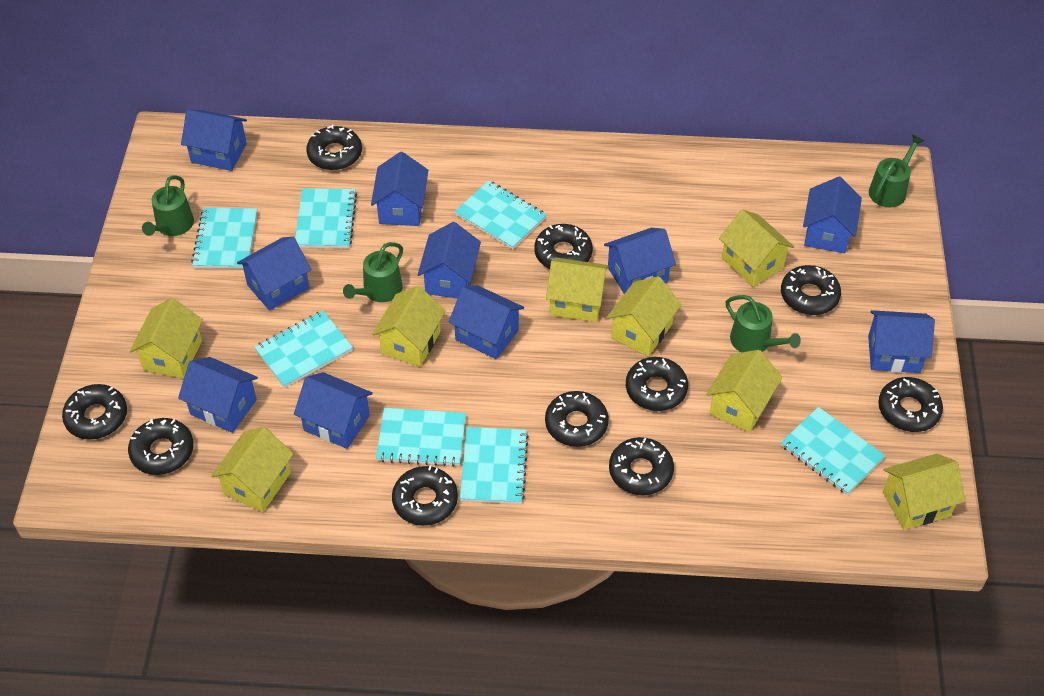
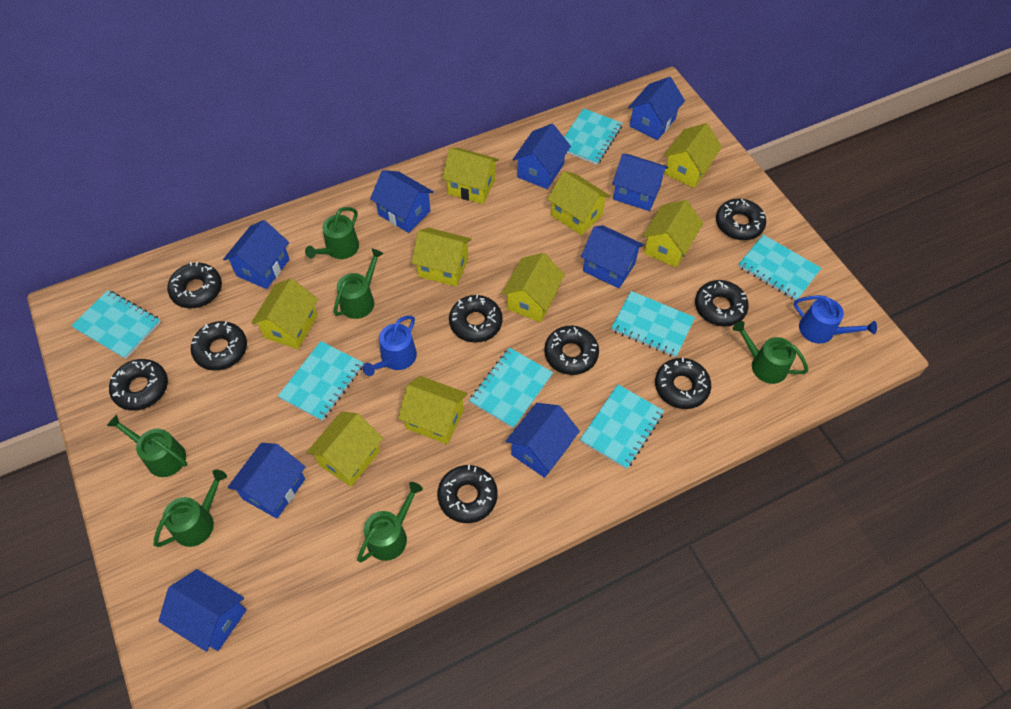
black donut: [62,384,127,440] [128,418,194,475] [306,124,362,170] [392,465,458,526] [534,224,593,269] [545,391,609,447] [609,437,674,495] [626,357,688,411] [781,265,841,315] [878,377,943,432] = 10 -> [109,359,168,411] [167,262,222,308] [191,321,247,371] [437,465,498,523] [449,294,503,343] [544,326,599,375] [655,358,711,409] [695,280,749,327] [716,198,766,240] = 9
blue house: [178,357,258,433] [181,110,247,171] [237,237,312,311] [294,372,373,449] [371,152,428,226] [418,222,481,298] [449,285,524,359] [604,228,676,294] [803,177,862,253] [868,310,935,373] = 10 -> [158,569,246,652] [223,220,290,289] [228,443,305,519] [370,170,434,233] [506,403,580,478] [513,124,571,189] [581,225,644,289] [612,154,668,211] [628,77,685,140] = 9
blue watering can: none = 0 -> [363,316,417,376] [794,295,877,344] = 2
green watering can: [142,175,194,236] [343,242,403,302] [726,295,801,352] [869,135,924,207] = 4 -> [107,415,187,477] [154,469,227,547] [305,207,359,259] [334,249,384,319] [357,482,423,562] [733,321,808,384] = 6
yellow house: [130,298,203,379] [211,427,294,512] [372,286,446,367] [546,258,609,322] [606,276,682,357] [706,350,782,432] [719,209,794,287] [883,453,965,530] = 8 -> [251,279,318,349] [307,411,383,487] [398,376,468,444] [412,228,472,287] [442,148,499,204] [502,253,565,323] [548,171,610,235] [643,200,703,268] [664,123,722,188] = 9

